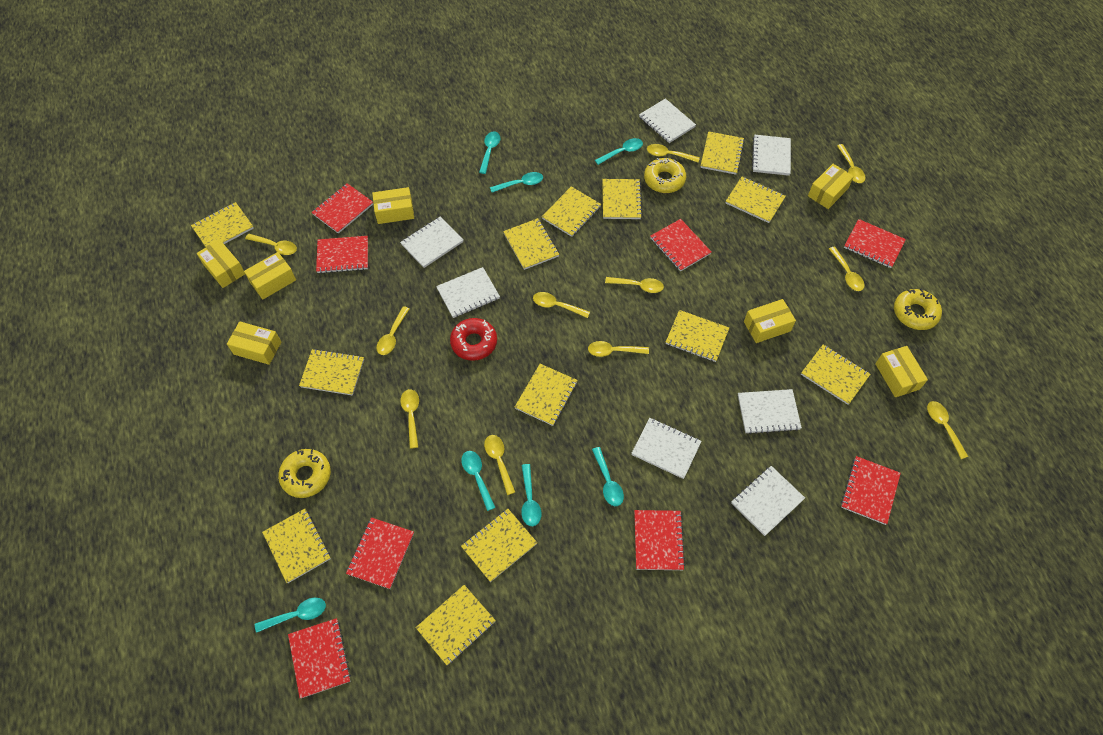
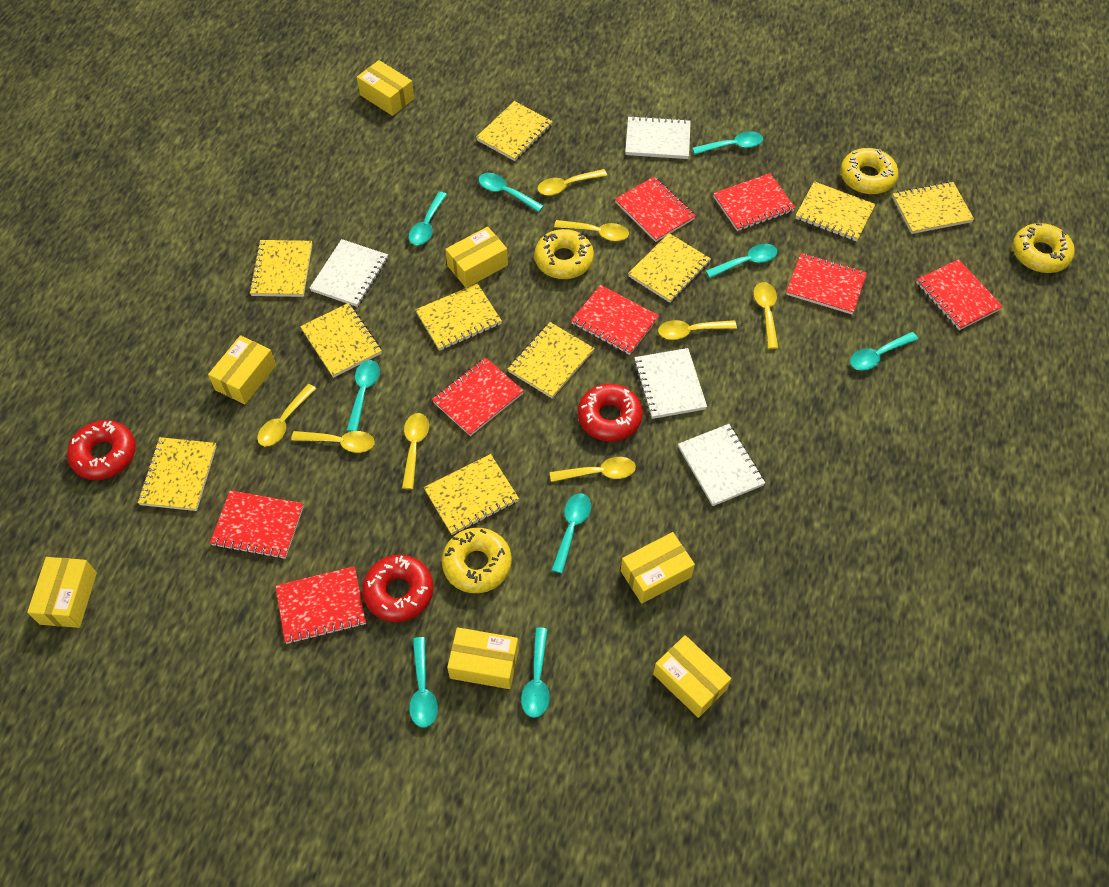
red donut: [450,318,497,361] = 1 -> [67,420,136,480] [362,555,433,622] [578,384,643,441] = 3
turquoise spoon: [255,598,326,633] [461,451,496,511] [479,132,500,174] [490,172,543,192] [521,464,541,526] [592,447,624,506] [595,138,643,165] = 7 -> [347,360,380,432] [409,192,447,245] [409,637,438,728] [479,173,544,212] [521,628,550,718] [551,493,591,574] [692,131,763,154] [706,244,777,278] [850,332,918,371] = 9
white notebook: [400,217,463,268] [436,267,500,318] [631,418,702,479] [639,99,696,143] [731,466,805,536] [738,389,802,434] [752,135,791,176] = 7 -> [310,239,388,307] [625,116,691,159] [634,348,707,419] [678,424,765,506] = 4
yellow donut: [278,449,331,498] [644,158,686,193] [894,288,942,330] = 3 -> [442,528,512,593] [534,229,594,279] [840,148,898,194] [1013,223,1075,273] = 4
yellow notebook: [191,202,254,247] [262,509,331,583] [299,349,364,396] [416,585,496,665] [461,509,537,582] [503,218,559,270] [515,364,578,426] [542,186,601,237] [602,179,643,219] [666,310,729,362] [700,131,745,175] [726,177,786,223] [801,345,871,405] = 13 -> [138,437,217,511] [249,240,312,297] [300,303,382,378] [415,283,502,351] [424,454,519,535] [476,101,553,161] [507,322,594,398] [628,233,711,303] [795,181,876,242] [892,182,974,234] = 10
yellow spoon: [245,234,297,255] [376,306,409,355] [400,389,419,449] [484,435,515,495] [533,292,590,318] [588,341,649,357] [605,277,664,293] [647,144,700,162] [829,247,865,291] [837,144,865,183] [927,401,968,459] = 11 -> [257,384,317,446] [291,431,375,453] [402,413,429,489] [537,169,607,196] [550,457,636,482] [554,220,629,241] [658,320,737,340] [753,282,778,349] = 8

